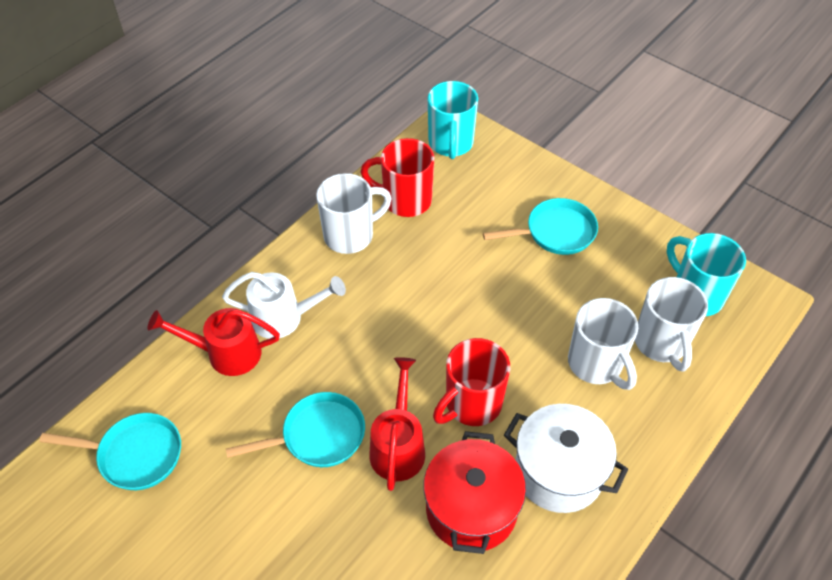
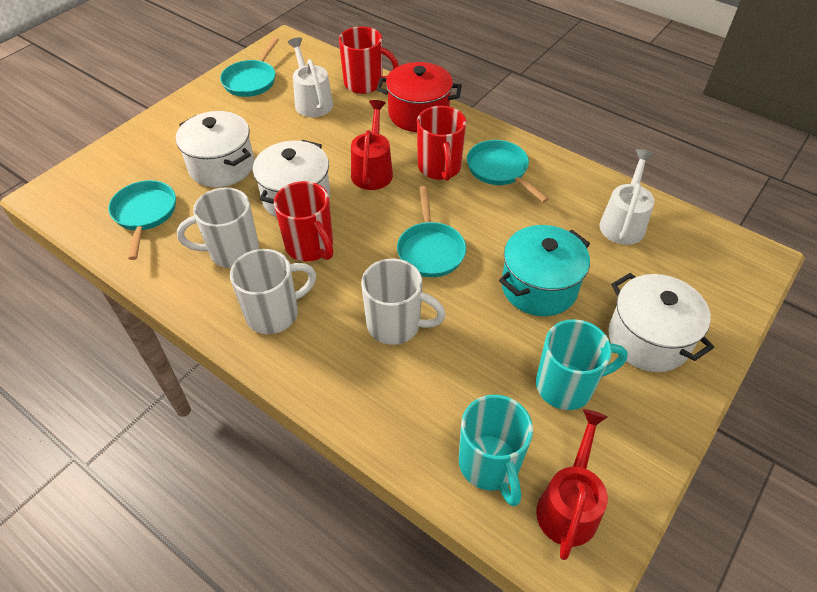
red mug: [361,138,435,217] [433,338,510,426] = 2 -> [274,181,333,261] [339,27,399,94] [417,106,466,181] = 3
turquoise pan: [39,413,181,490] [226,392,365,467] [483,198,598,255] = 3 -> [108,180,176,260] [220,37,279,97] [397,186,466,277] [467,140,549,203] = 4
turquoise pot: none = 0 -> [499,225,590,316] = 1
white pot: [504,404,628,513] = 1 -> [176,111,254,187] [253,140,331,218] [608,273,714,372] = 3
white watering can: [222,272,346,339] = 1 -> [288,37,333,117] [600,149,654,245] = 2

